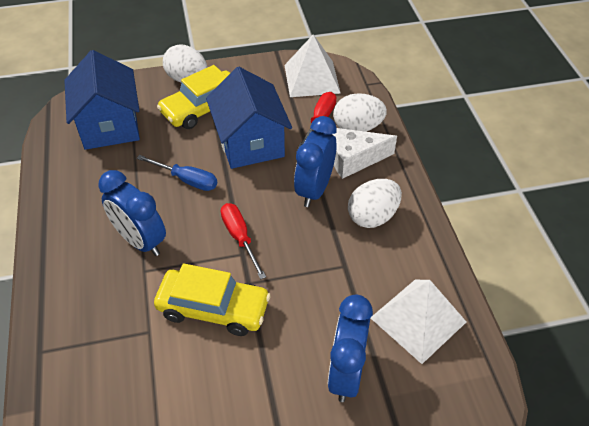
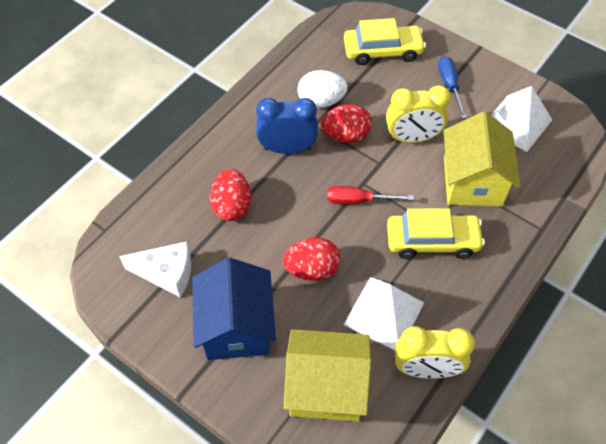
blue clock: [98,170,166,256] [294,116,337,207] [328,294,373,402] = 3 -> [256,98,318,154] = 1
blue house: [64,50,140,150] [206,67,292,169] = 2 -> [192,257,276,360] = 1
red egg: none = 0 -> [210,169,251,221] [283,237,340,281] [321,104,372,143] = 3
red screwdriver: [221,203,266,279] [298,92,337,148] = 2 -> [327,186,414,204] = 1
white egg: [163,45,207,83] [333,93,387,132] [348,179,402,228] = 3 -> [298,70,348,108] = 1
yellow clock: none = 0 -> [386,85,451,143] [395,326,475,379] = 2
yellow house: none = 0 -> [284,329,371,421] [444,111,520,206] = 2

